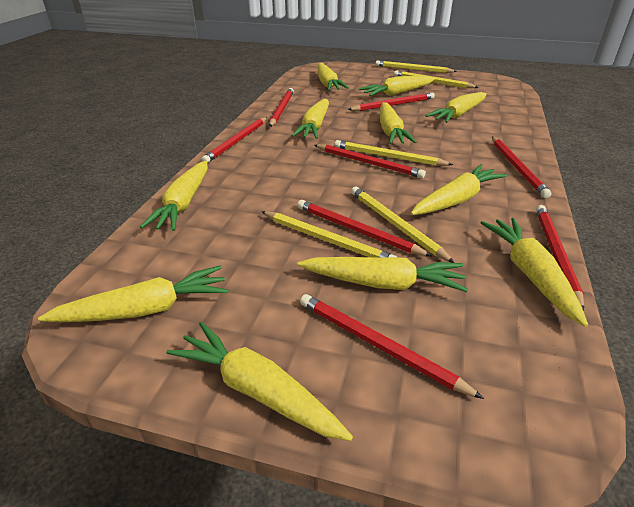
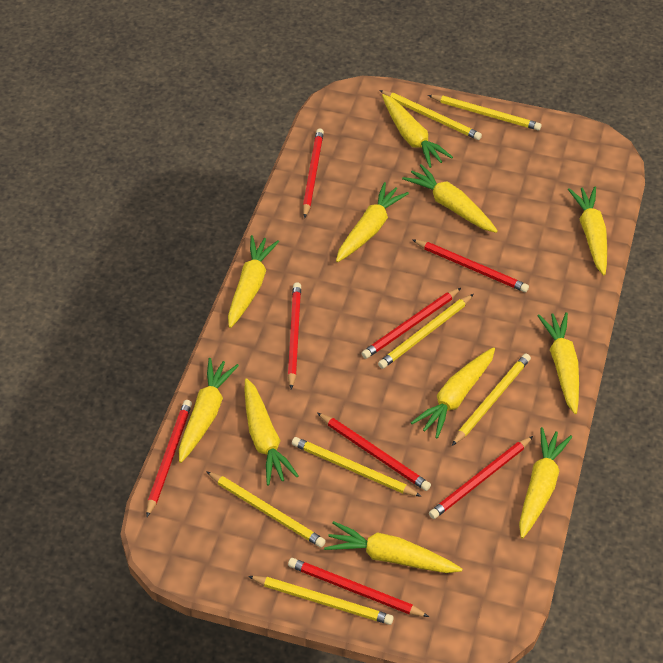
yellow pencil: [261,211,398,258] [335,140,453,166] [351,186,454,263] [375,60,457,73] [394,71,479,88] = 5 -> [206,471,326,547] [248,576,394,625] [292,437,422,497] [378,294,474,369] [379,90,482,140] [428,95,541,131] [452,354,531,446] = 7

